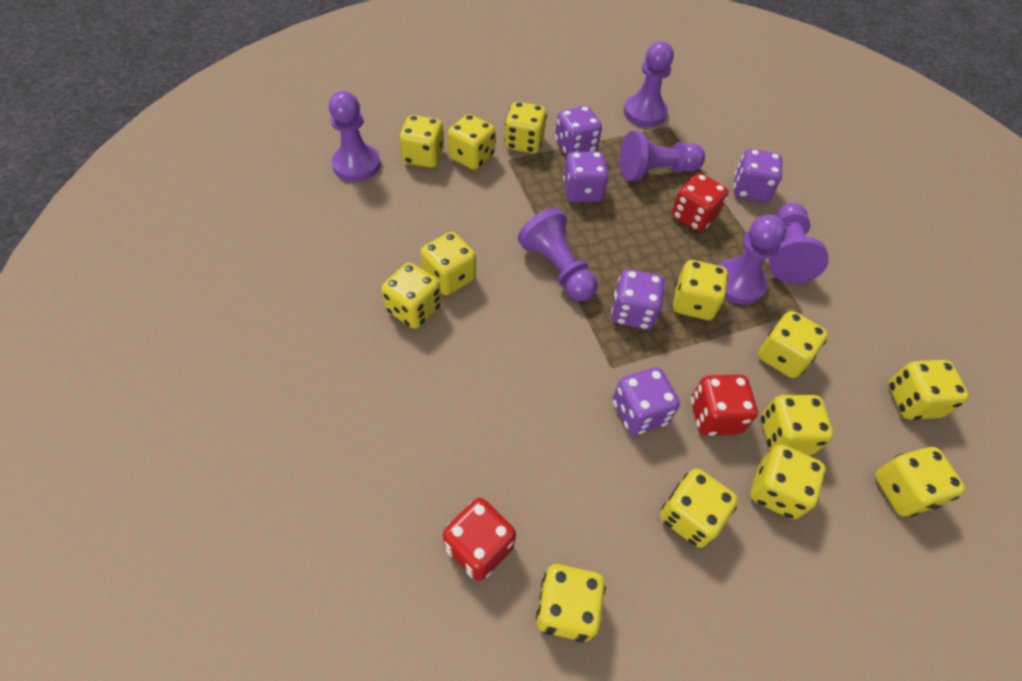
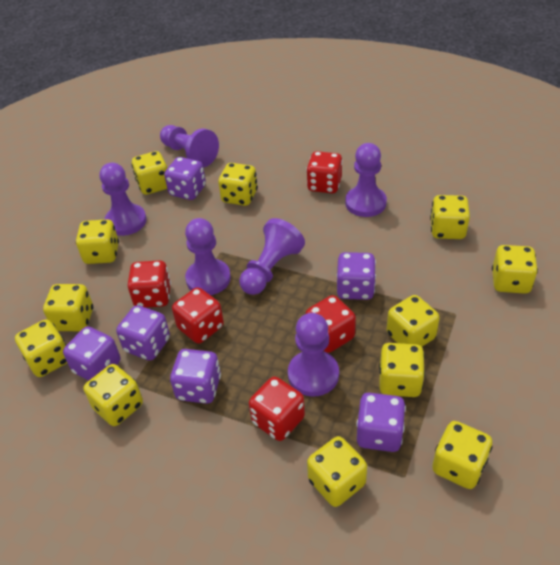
purple dice: [555,106,602,156] [563,151,609,202] [611,269,665,330] [613,367,680,435] [733,149,782,202] = 5 -> [63,326,120,381] [116,305,170,360] [164,157,206,200] [170,349,221,404] [337,252,376,300] [357,393,406,452] = 6
red dice: [443,498,516,581] [672,173,729,232] [691,374,758,436] = 3 -> [128,260,171,308] [172,287,224,344] [249,377,305,441] [306,151,343,193] [306,295,356,353] = 5
yellow dice: [381,263,441,329] [399,115,444,168] [420,232,476,295] [448,114,495,170] [504,102,547,154] [536,564,606,642] [660,469,738,548] [673,260,728,320] [750,444,825,519] [758,311,828,378] [761,395,833,456] [875,447,965,516] [888,360,969,420] = 13 -> [15,319,67,377] [43,284,93,331] [76,219,119,264] [84,364,143,426] [131,151,167,195] [218,163,258,206] [307,436,367,507] [379,343,425,397] [387,295,440,347] [430,195,470,239] [432,421,493,489] [492,245,538,294] = 12

